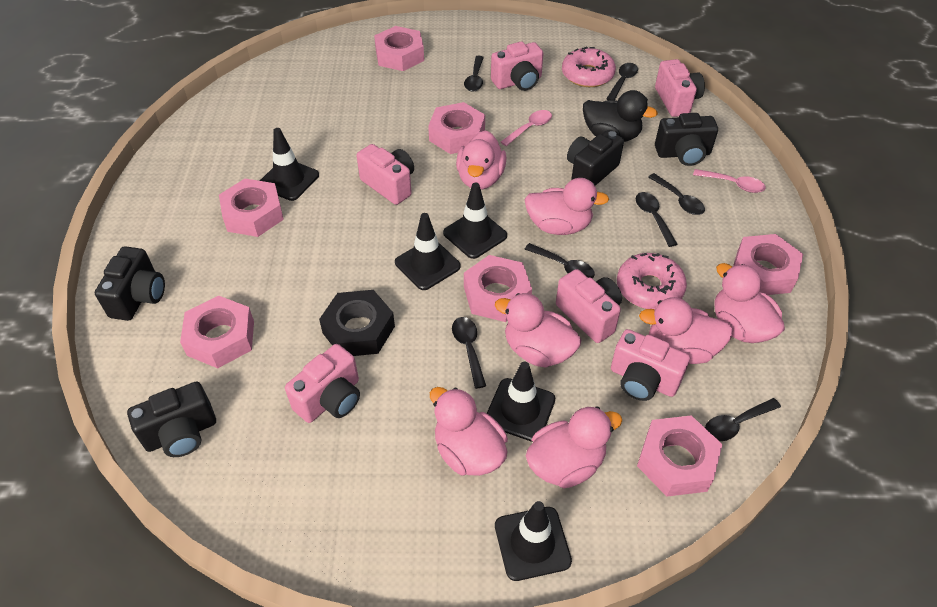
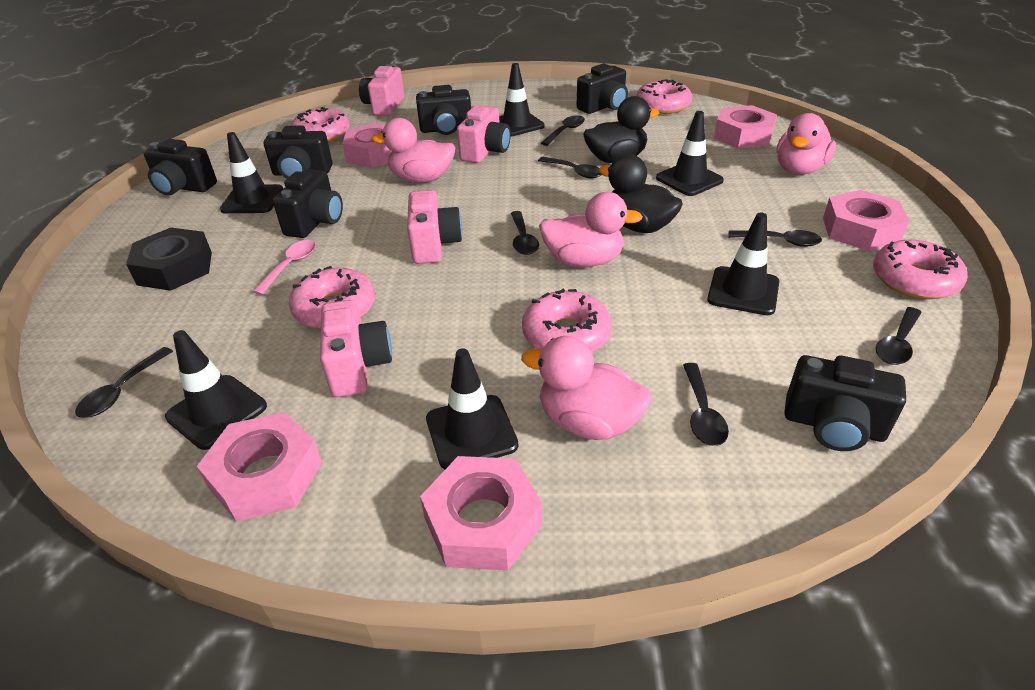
black camera: [95,246,165,321] [127,382,216,457] [567,130,624,186] [655,113,718,166] = 4 -> [143,139,217,195] [264,125,333,179] [273,169,343,238] [416,85,471,135] [576,64,628,114] [784,355,906,451] = 6
black duck: [583,90,658,142] = 1 -> [583,96,659,163] [599,154,683,233] = 2
black traffic cone: [260,128,319,201] [395,213,461,290] [443,182,507,259] [487,362,555,442] [495,501,572,581] = 5 -> [165,330,267,450] [220,132,283,213] [426,348,518,469] [499,63,545,137] [656,111,724,196] [707,212,779,315] = 6
pink camera: [285,344,360,423] [356,144,414,205] [491,41,544,91] [556,269,622,343] [611,329,690,401] [655,59,705,117] = 6 -> [320,300,392,397] [359,64,404,116] [407,190,462,264] [457,106,511,163] = 4
pink donut: [562,46,616,87] [617,253,687,309] = 2 -> [289,266,375,329] [291,107,350,142] [522,289,612,352] [636,79,692,114] [873,240,968,299] = 5
pink duck: [430,387,508,476] [456,130,506,190] [495,293,581,368] [524,178,609,235] [526,406,622,488] [639,297,733,364] [715,263,785,343] = 7 -> [371,118,455,183] [521,336,652,440] [539,192,643,267] [777,113,836,175] = 4
pink nut: [180,296,254,368] [219,179,284,237] [374,26,424,71] [428,102,485,154] [464,255,532,322] [637,415,722,496] [733,234,803,295] = 7 -> [197,412,322,522] [342,123,392,168] [420,456,542,571] [714,105,777,148] [823,190,909,251] = 5
pink spoon: [501,110,552,146] [693,169,766,193] = 2 -> [253,240,316,295] = 1

